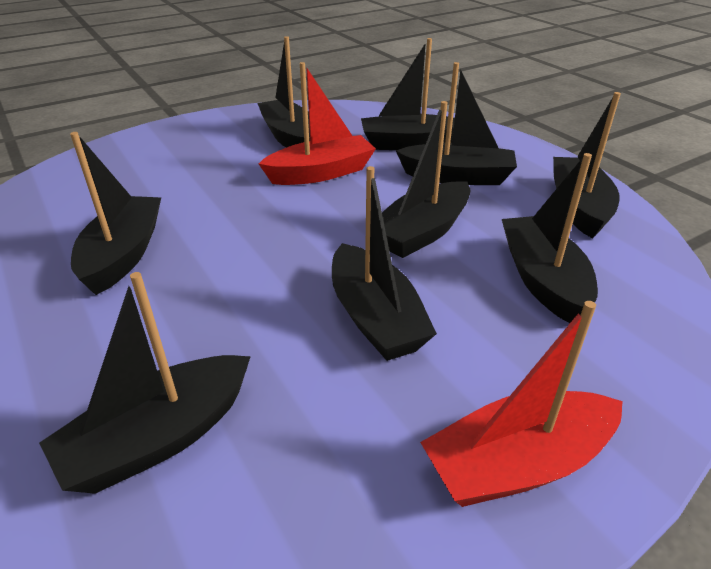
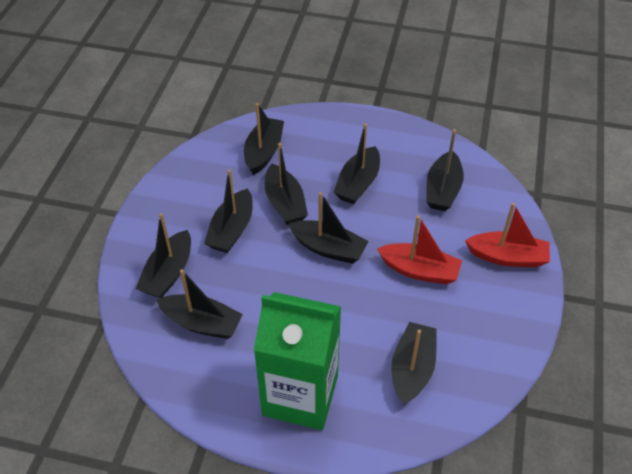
green carton: none = 0 -> [254,292,341,430] = 1

